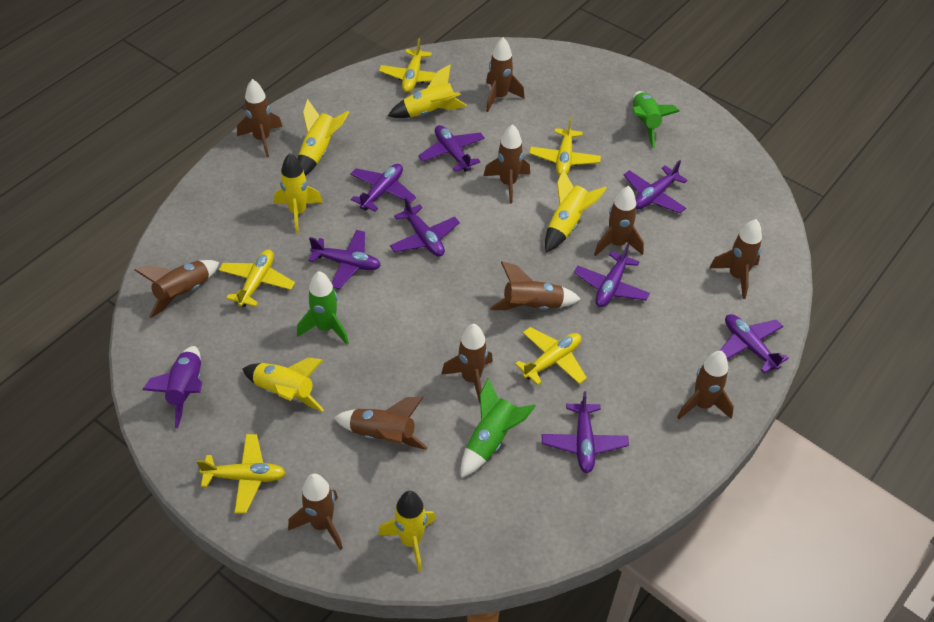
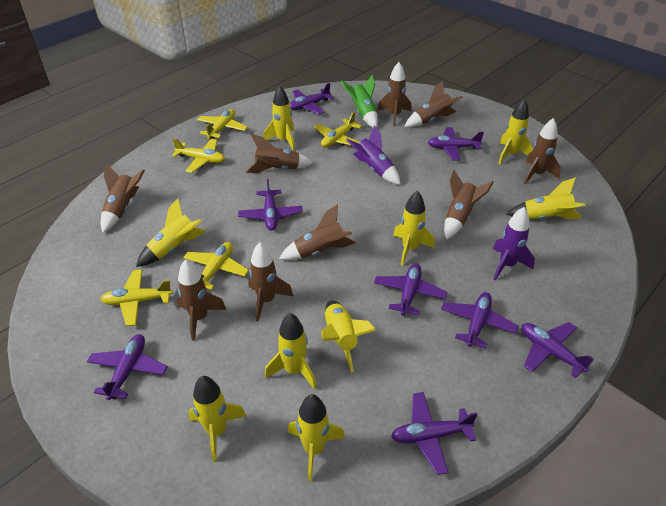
brown rocket: [134,260,219,318] [237,79,282,157] [288,474,343,550] [334,397,428,450] [441,324,493,403] [484,124,530,204] [486,37,525,112] [490,261,580,310] [594,186,644,256] [677,351,734,419] [709,219,762,299] = 11 -> [101,164,145,233] [177,260,226,341] [246,134,313,173] [248,242,294,322] [279,204,355,260] [378,62,412,126] [404,81,463,127] [444,170,494,240] [524,118,561,185] = 9
green rocket: [297,271,349,345] [461,378,536,478] [632,91,680,148] = 3 -> [341,75,378,128] = 1
purple rocket: [142,346,202,428] = 1 -> [346,125,400,185] [493,207,535,281] = 2
yellow rocket: [243,358,324,412] [274,153,323,233] [298,99,349,176] [378,491,436,572] [388,64,467,118] [545,169,606,252] = 6 -> [136,198,206,267] [188,376,246,462] [264,86,295,151] [265,313,317,390] [288,394,345,482] [321,300,376,372] [393,191,435,266] [498,99,533,164] [507,177,585,220] = 9

